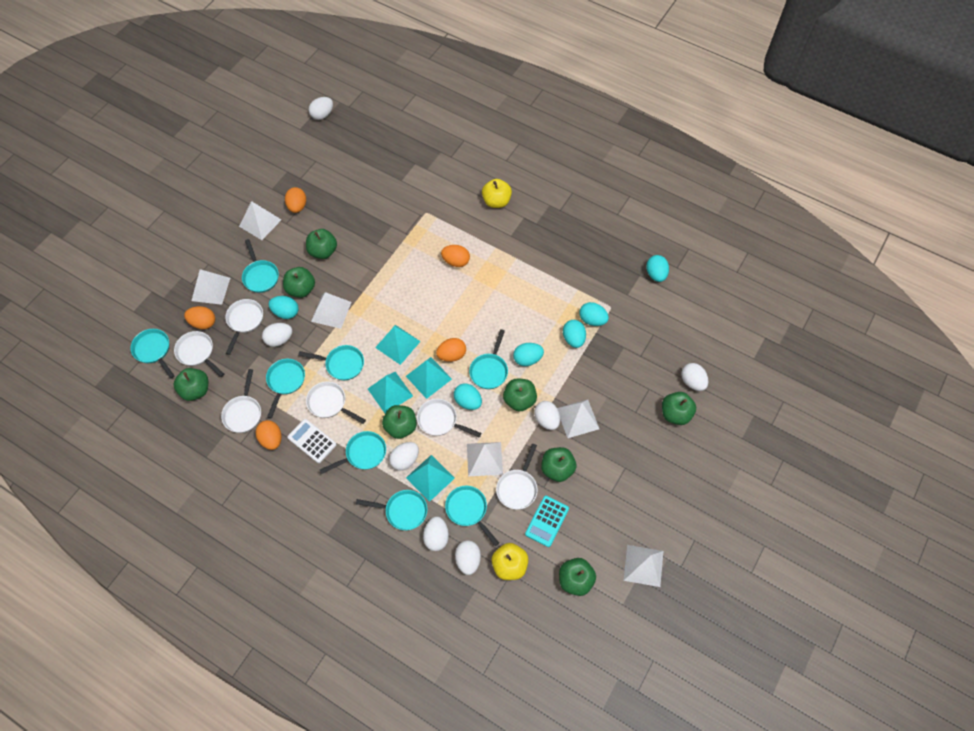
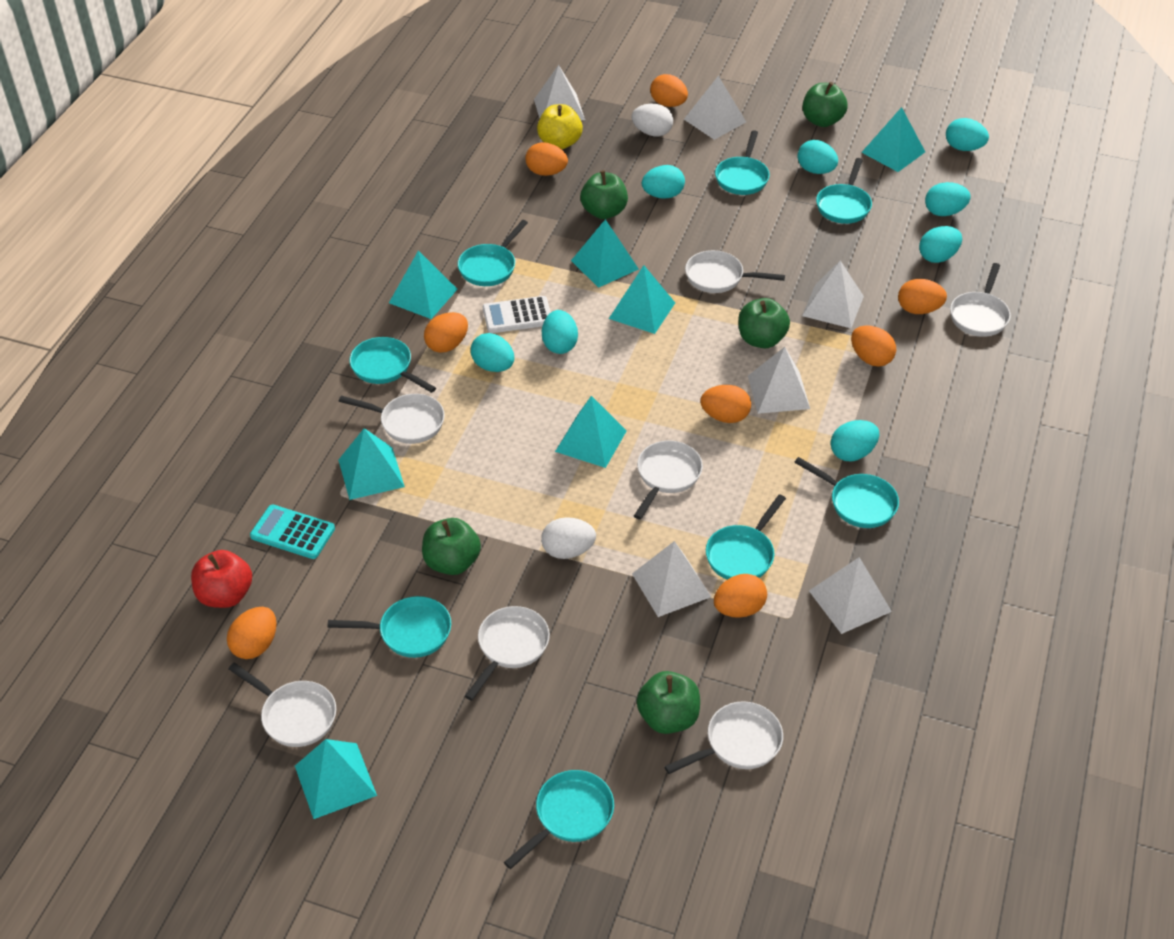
green apple: [174,368,208,401] [283,267,315,298] [306,229,337,259] [382,405,416,439] [503,379,537,411] [541,447,576,482] [559,558,596,596] [662,392,696,425] = 8 -> [422,518,481,575] [580,170,628,219] [637,671,700,734] [738,298,790,348] [802,82,847,127] = 5
orange egg: [184,306,215,329] [256,420,281,450] [285,187,306,213] [436,338,466,362] [441,245,470,267] = 5 -> [227,607,277,659] [424,312,468,353] [525,142,568,176] [650,74,688,107] [700,385,751,423] [714,574,767,618] [851,325,896,367] [898,279,947,314] = 8
red apple: none = 0 -> [191,550,252,608] = 1
turquoise egg: [269,296,299,319] [454,383,482,410] [513,343,544,366] [563,320,586,348] [579,302,609,326] [646,255,669,282] = 6 -> [471,333,514,372] [542,310,578,354] [642,165,685,199] [797,140,838,174] [831,420,879,461] [919,226,962,263] [925,182,971,216] [946,118,989,151] = 8
turquoise pyramid: [368,372,413,413] [375,325,421,365] [406,357,452,399] [406,455,455,502] = 4 -> [295,739,377,819] [338,428,405,500] [389,250,458,319] [555,396,627,468] [571,219,639,288] [609,265,675,334] [861,107,925,172] = 7
white egg: [262,323,292,347] [309,97,333,120] [389,442,419,471] [423,517,449,551] [455,540,481,575] [534,401,560,430] [681,363,708,391] = 7 -> [541,517,596,559] [632,104,673,136] = 2
white pan: [174,331,224,377] [221,369,261,433] [225,299,263,355] [306,381,366,424] [417,399,481,438] [496,444,538,510] = 6 -> [228,663,336,747] [338,394,445,444] [465,606,550,701] [634,441,703,520] [664,701,783,774] [685,250,785,293] [950,263,1011,337] = 7
yellow apple: [482,179,512,208] [491,543,528,580] = 2 -> [537,104,583,149] = 1

